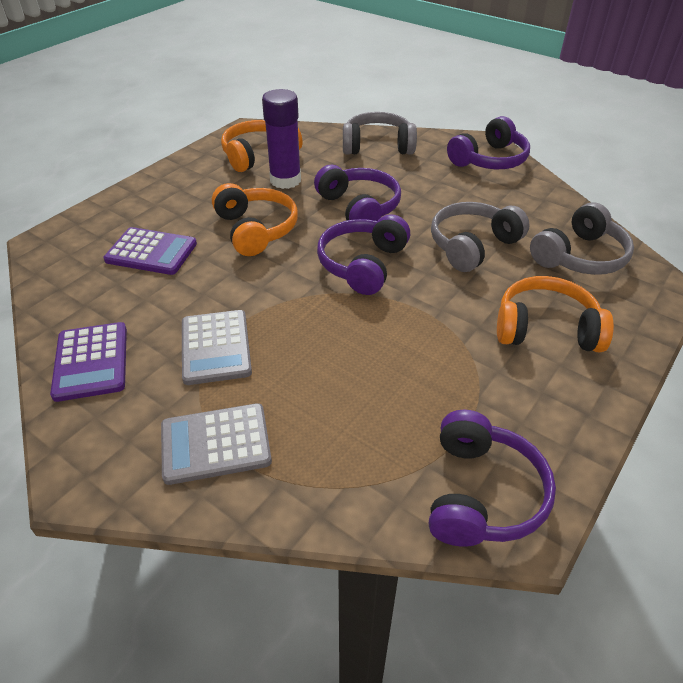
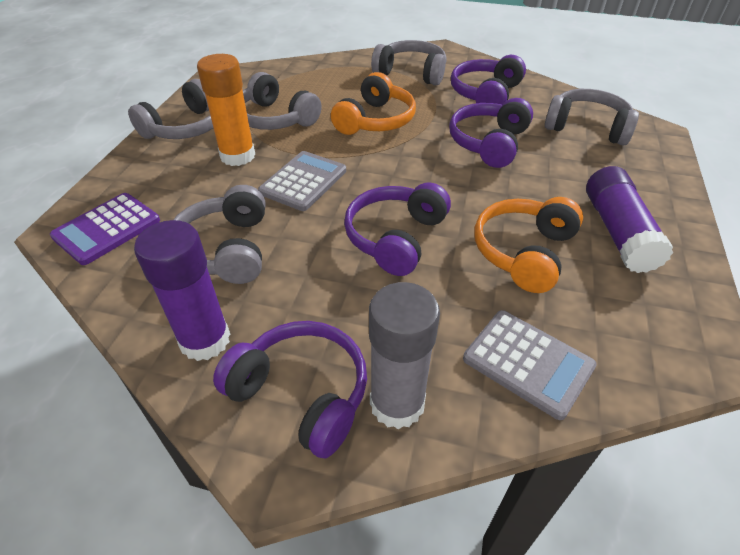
grey glue stick: none = 0 -> [369,282,440,429] = 1
grey headphones: [343,112,417,155] [431,202,530,272] [530,202,634,275] = 3 -> [128,79,213,139] [173,185,265,284] [243,72,321,130] [371,40,447,86] [545,89,639,146] = 5
orange glue stick: none = 0 -> [197,54,255,166] = 1
orange headphones: [212,183,298,256] [221,120,303,172] [497,276,614,352] = 3 -> [331,72,416,135] [474,197,583,293] = 2
purple calculator: [50,322,127,402] [104,227,197,275] = 2 -> [50,193,160,265] = 1
purple glue stick: [262,89,301,189] = 1 -> [134,220,230,361] [586,166,674,273] = 2

